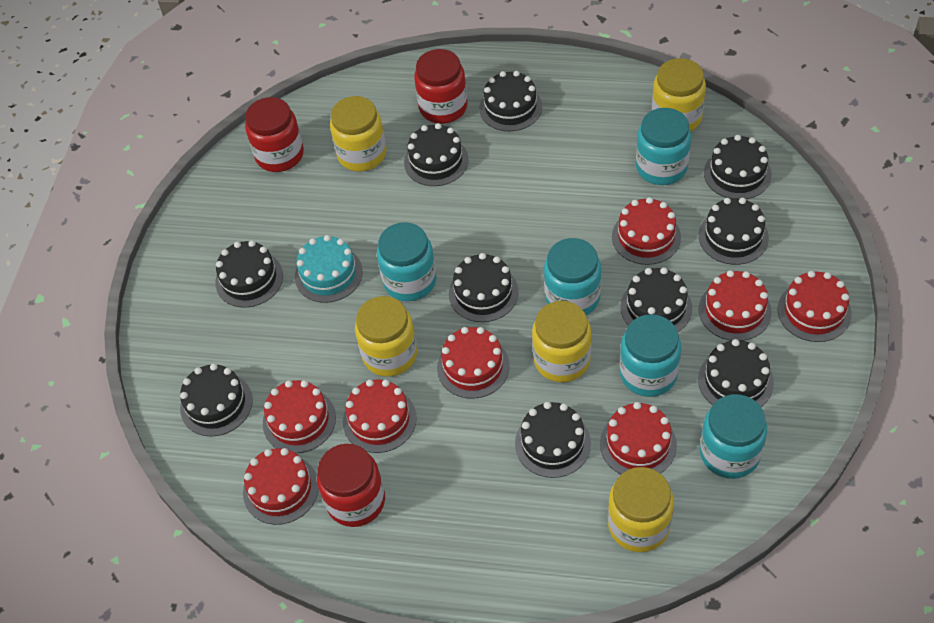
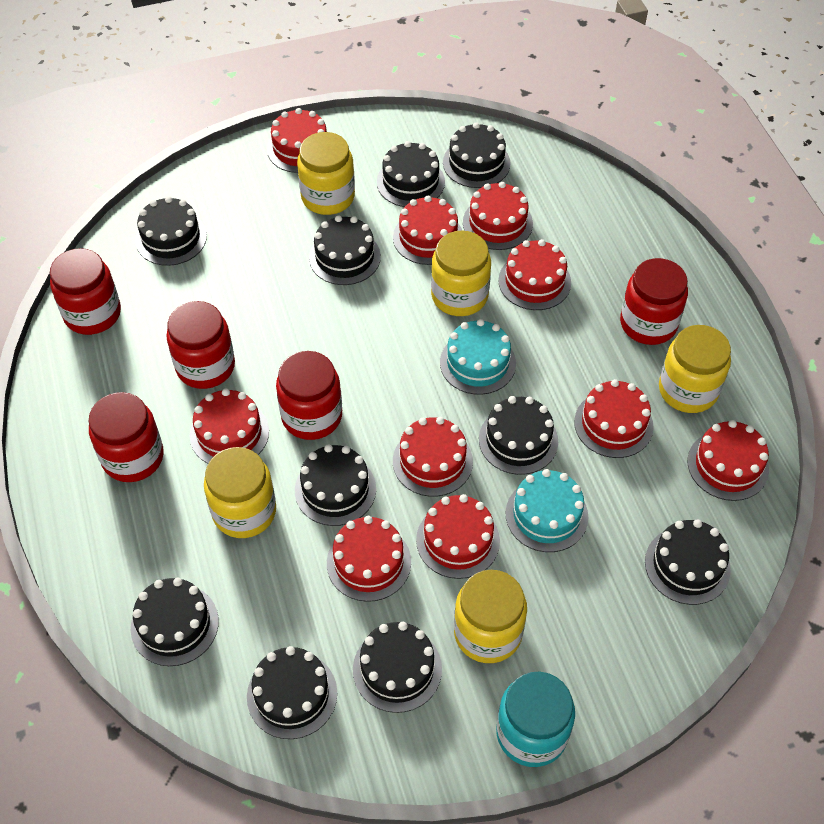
red cake: [243,448,319,525] [263,380,336,453] [343,379,417,453] [437,327,510,399] [600,402,677,474] [612,197,681,265] [699,270,772,341] [778,271,852,342] = 8 -> [190,388,269,464] [267,108,327,173] [327,516,411,602] [393,196,462,265] [393,417,473,497] [416,494,500,579] [463,182,533,250] [498,239,571,310] [574,379,654,458] [688,420,769,501] = 10
red jar: [245,97,304,172] [317,444,385,527] [414,49,467,124] = 3 -> [50,248,121,335] [89,392,164,482] [166,301,235,389] [276,351,342,440] [620,258,688,345] = 5
turquoise cake: [295,235,363,303] = 1 -> [440,319,516,395] [506,469,588,552] = 2
turquoise jar: [377,222,436,301] [544,238,601,315] [620,314,681,397] [636,108,691,185] [700,394,767,479] = 5 -> [496,672,575,767] = 1

